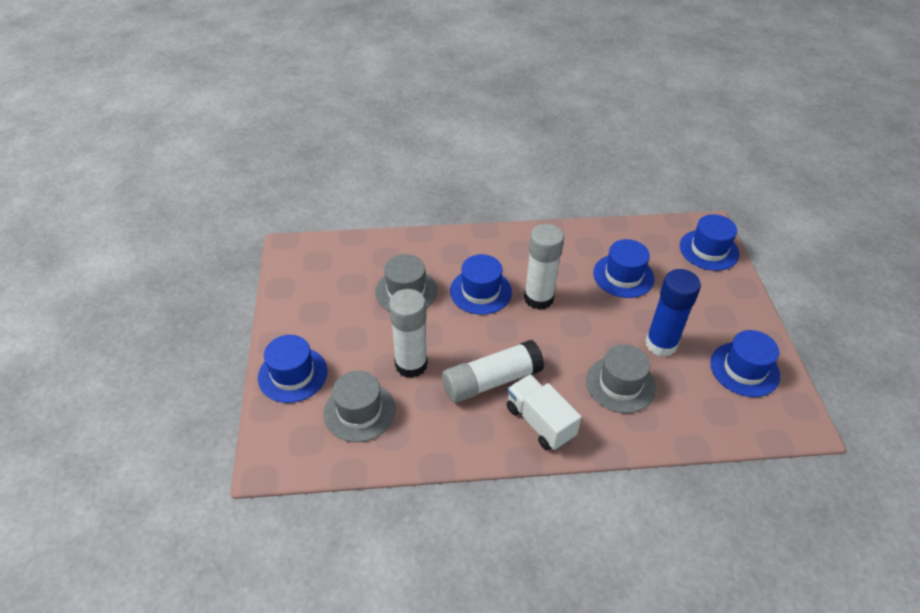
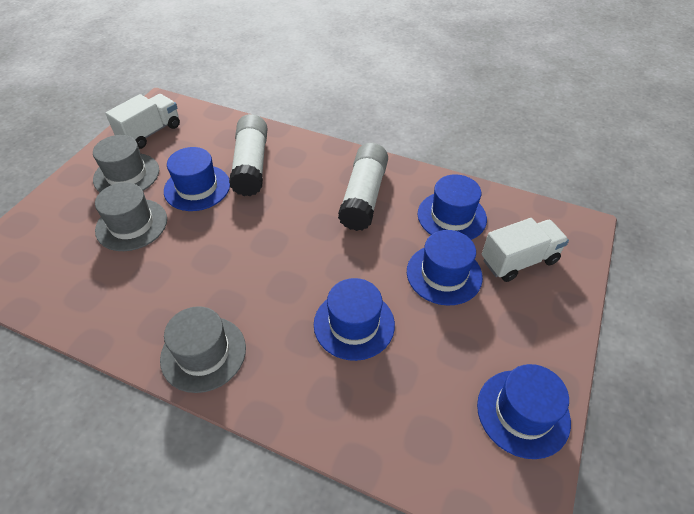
blue glue stick: [645,269,701,357] = 1 -> none = 0
white glue stick: [389,289,428,378] [442,340,544,403] [524,224,564,310] = 3 -> [229,114,267,196] [338,143,388,231] = 2
white truck: [507,374,582,450] = 1 -> [105,94,180,149] [482,218,569,282] = 2

